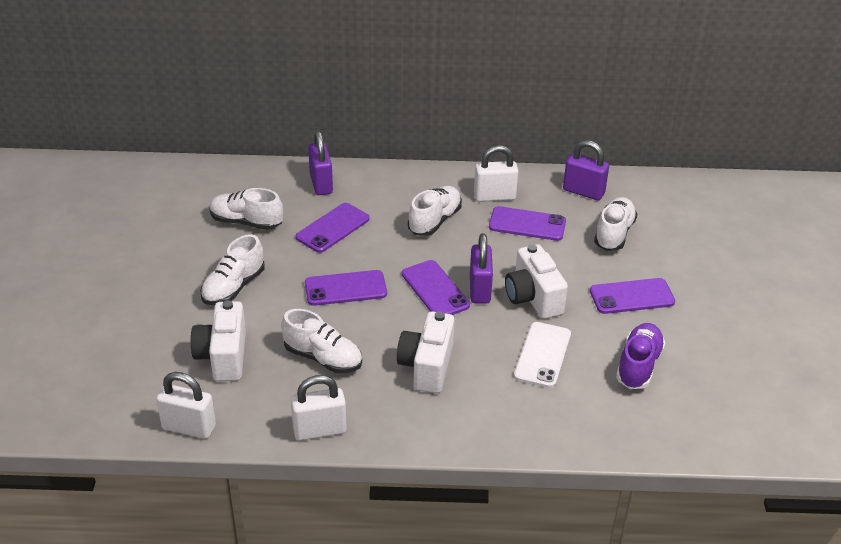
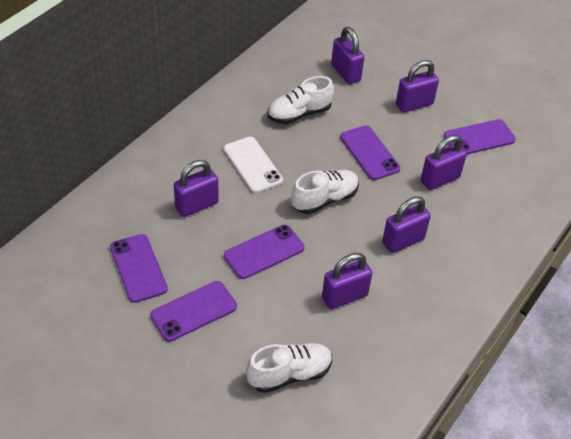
purple padlock: [308,131,333,195] [470,233,493,304] [563,140,609,200] = 3 -> [174,160,219,217] [322,253,372,309] [331,27,364,84] [382,196,431,253] [396,60,439,113] [421,135,467,190] = 6
purple shoe: [616,323,665,389] = 1 -> none = 0
white camera: [190,300,246,381] [397,311,455,393] [505,244,568,319] = 3 -> none = 0
white padlock: [156,372,216,439] [291,375,347,441] [474,145,518,202] = 3 -> none = 0
white shoe: [200,234,265,305] [209,188,283,230] [281,309,362,373] [408,186,462,236] [594,197,637,251] = 5 -> [246,343,332,393] [267,76,334,124] [291,170,359,214] = 3

